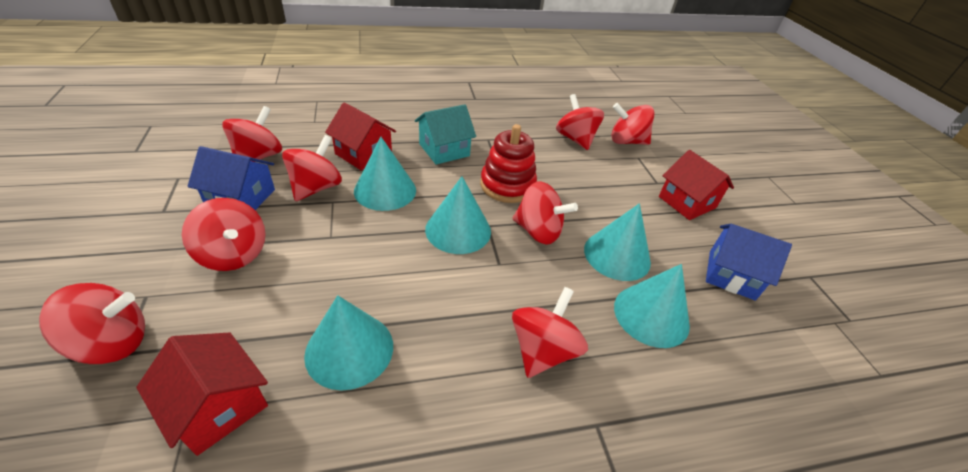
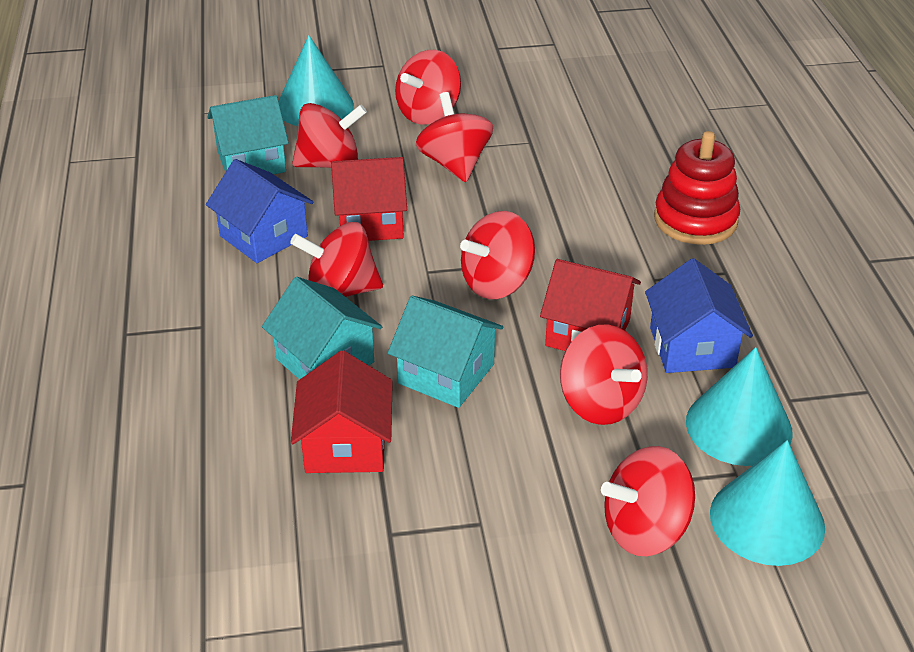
red spinning top: [39,283,145,364] [182,198,266,271] [222,106,282,162] [282,135,342,201] [512,287,588,378] [513,181,578,245] [556,94,604,150] [611,103,655,145] = 8 -> [290,222,383,297] [292,103,367,168] [395,50,461,125] [416,92,493,182] [460,211,535,299] [560,324,648,425] [601,446,695,556] = 7
turquoise cone: [304,295,393,390] [354,137,416,211] [425,176,491,254] [584,203,651,281] [614,264,690,348] = 5 -> [279,35,354,126] [686,347,793,466] [710,440,825,566] = 3
turquoise house: [415,104,476,165] = 1 -> [207,95,289,174] [262,277,382,380] [388,296,503,408] = 3

